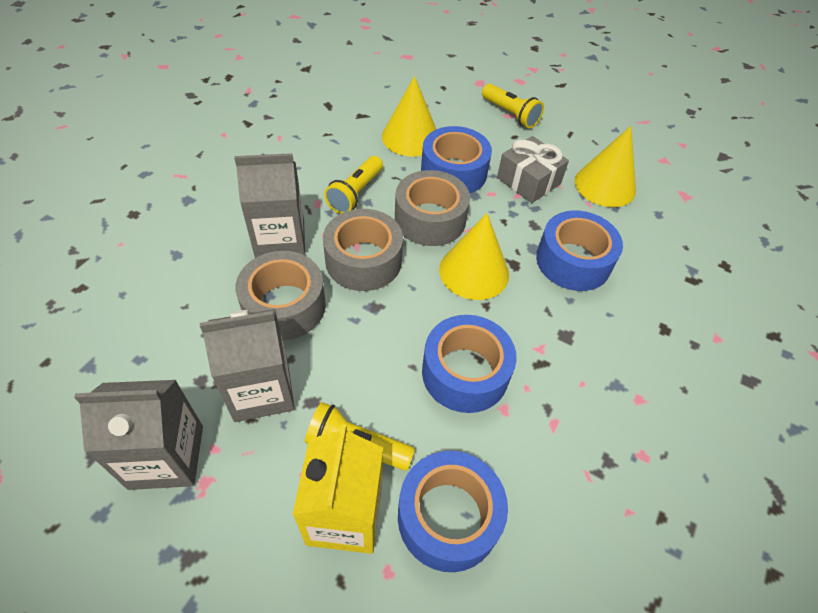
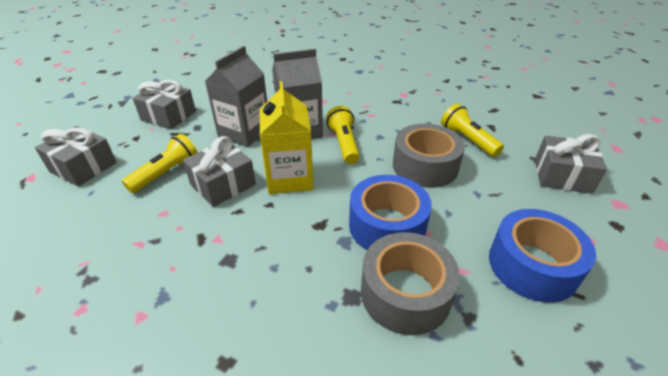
blue tape: [398,451,508,572] [421,126,492,193] [422,315,517,413] [536,210,623,291] = 4 -> [349,175,432,250] [489,209,596,303] = 2
grey carton: [74,380,203,490] [200,309,295,422] [234,153,305,258] = 3 -> [205,46,267,147] [272,49,323,139] = 2
grey gift: [497,136,569,203] = 1 -> [35,126,117,186] [133,80,196,129] [183,136,256,207] [535,134,607,194] = 4
grey tape: [236,251,326,340] [323,209,403,291] [395,170,470,246] = 3 -> [361,232,460,335] [393,124,465,188] = 2
yellow cone: [382,76,436,156] [439,214,509,300] [575,126,636,207] = 3 -> none = 0

